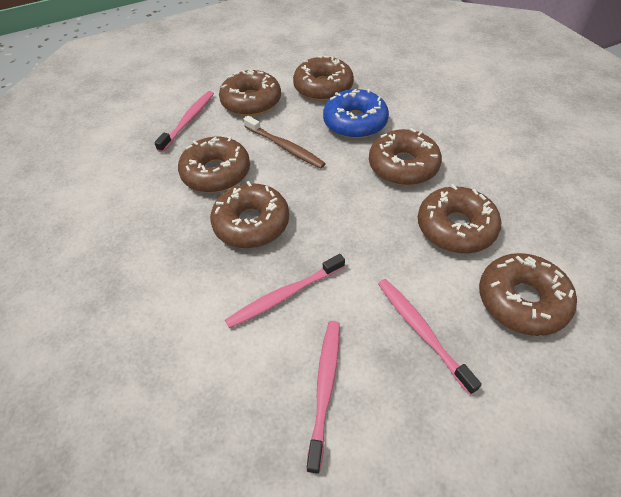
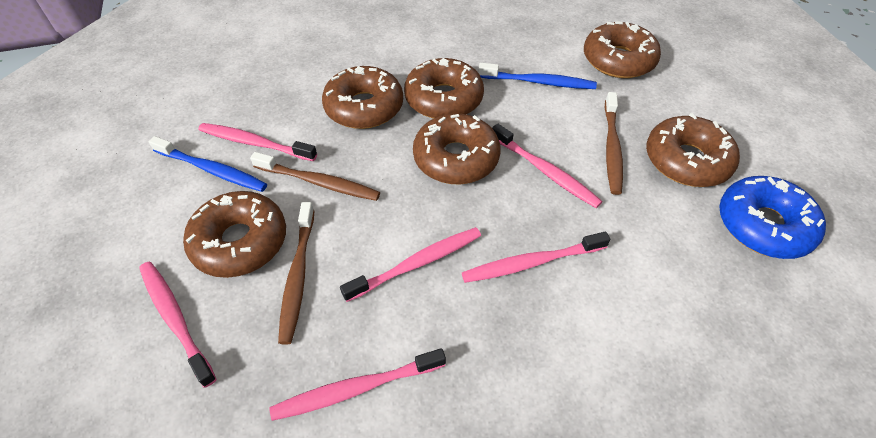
blue toothbrush: none = 0 -> [149,136,267,192] [478,63,597,89] = 2
brown donut: [178,137,250,193] [210,181,289,248] [219,70,281,116] [293,55,354,101] [369,128,442,185] [418,184,501,253] [479,253,577,336] = 7 -> [183,191,286,278] [322,66,403,129] [404,58,484,119] [413,114,501,184] [584,21,661,78] [646,113,740,187] = 6
brown toothbrush: [243,116,326,169] = 1 -> [250,152,380,201] [278,202,314,345] [605,92,623,195] = 3
pink toothbrush: [154,91,214,152] [225,254,345,328] [307,321,340,474] [378,279,482,395] = 4 -> [139,262,217,388] [198,123,317,161] [270,348,446,421] [340,227,481,302] [462,232,610,283] [492,124,602,208] = 6

